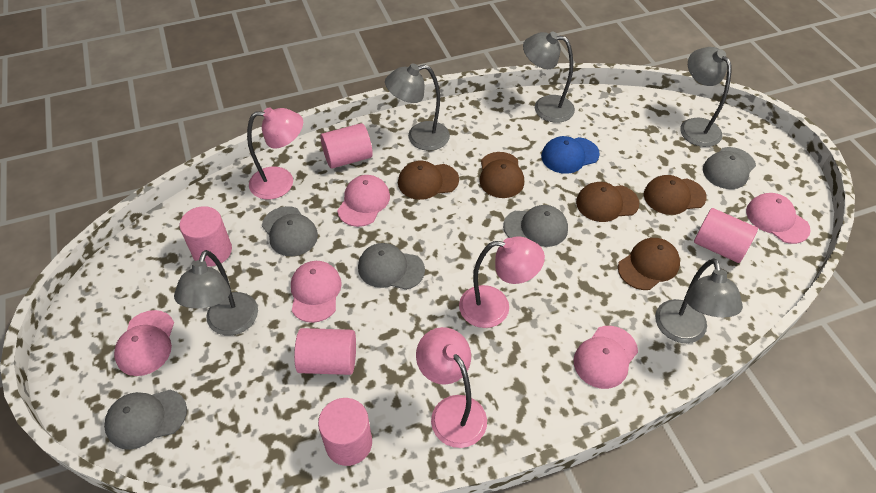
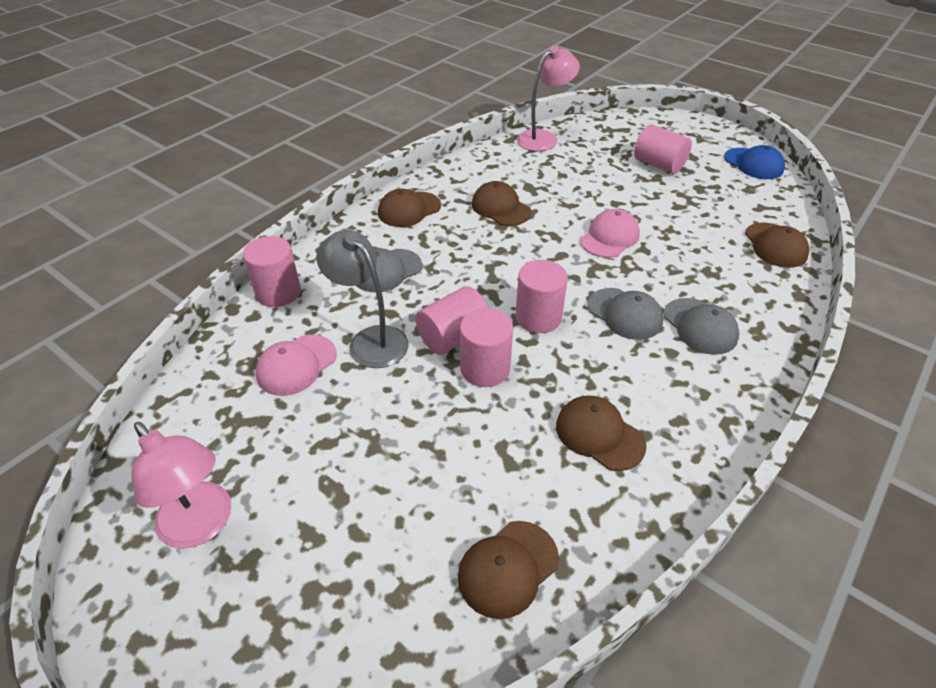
grey cap: [104,390,187,450] [262,206,318,256] [358,243,425,290] [503,205,568,247] [703,147,756,189] = 5 -> [356,248,422,292] [588,288,663,340] [664,298,739,355] = 3
grey lamp: [174,250,258,335] [385,63,450,151] [523,31,575,123] [655,258,743,343] [680,47,731,147] = 5 -> [316,230,409,368] = 1
pink cap: [114,310,174,376] [291,261,342,323] [337,175,390,227] [573,326,638,389] [746,193,811,244] = 5 -> [256,335,337,396] [580,209,640,258] = 2
pink lamp: [247,107,303,199] [416,327,487,448] [459,236,545,328] = 3 -> [131,422,231,549] [517,46,580,151] = 2

